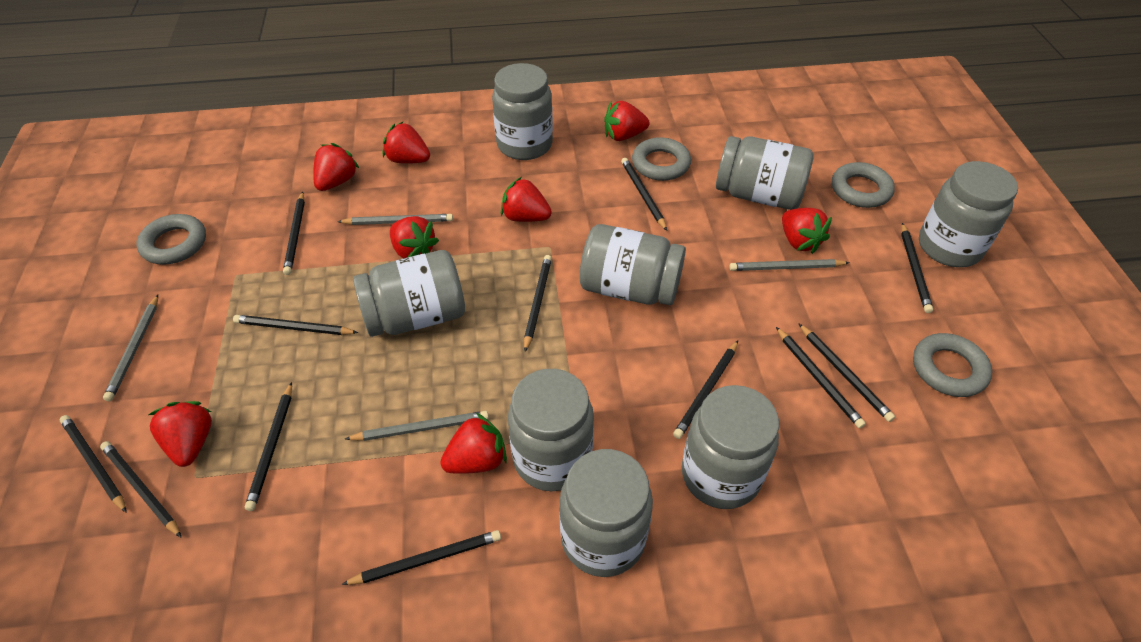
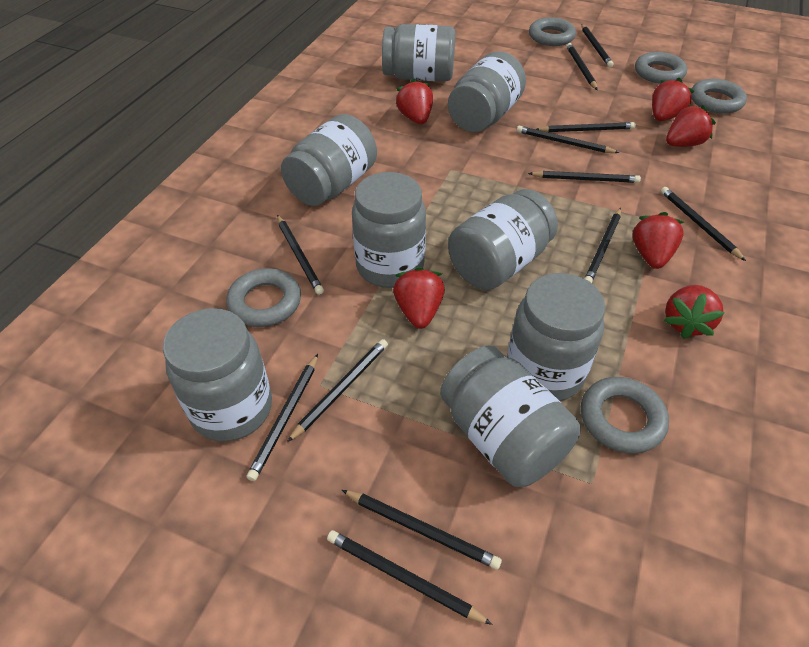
grey pencil: [103,295,158,401] [338,214,453,225] [345,411,489,441] [729,259,850,271] = 4 -> none = 0
grey ring: [137,214,206,265] [632,137,691,181] [832,162,895,208] [913,333,992,397] = 4 -> [226,268,301,327] [529,17,576,46] [581,377,669,454] [635,52,687,84] [691,79,747,114] = 5
red strawberry: [148,401,212,467] [313,143,359,191] [383,121,430,164] [390,216,439,258] [440,413,507,474] [501,177,552,222] [604,101,649,141] [782,208,832,254] = 8 -> [393,267,445,329] [396,78,433,124] [632,212,684,269] [652,78,694,121] [664,285,725,339] [666,105,716,147] = 6

